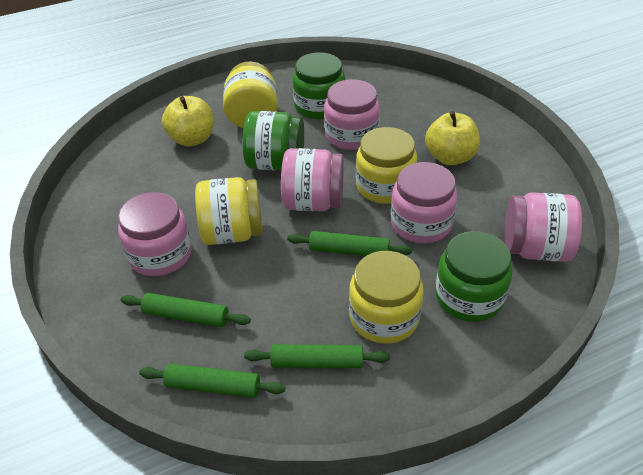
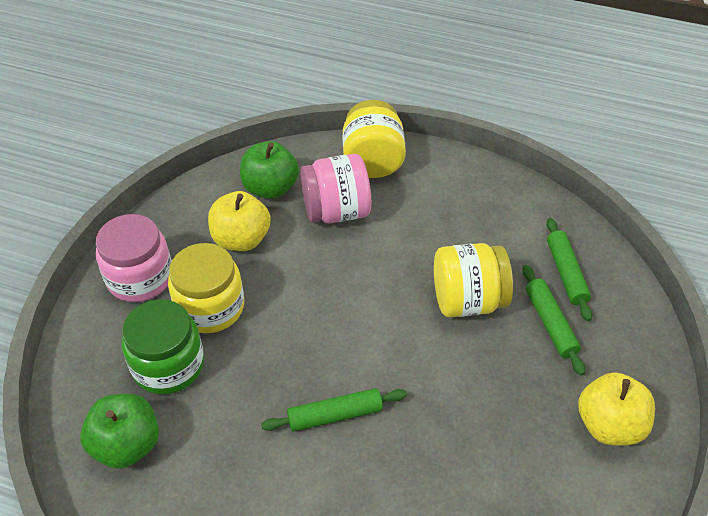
green apple: none = 0 -> [80,394,159,469] [240,141,299,199] = 2
green jar: [242,111,304,170] [293,52,345,119] [435,231,513,322] = 3 -> [122,299,204,394] = 1
green rolling pin: [121,293,251,327] [139,364,285,398] [244,344,390,368] [287,231,412,256] = 4 -> [261,388,407,432] [523,265,585,376] [546,218,592,321] = 3
pink jar: [118,192,192,276] [281,148,344,211] [324,79,380,150] [391,162,457,243] [504,192,582,262] = 5 -> [96,214,172,302] [300,154,371,223] = 2
yellow jar: [195,177,263,245] [223,61,278,128] [349,251,424,344] [356,127,417,204] = 4 -> [168,243,244,333] [343,100,406,178] [434,243,513,317] = 3

